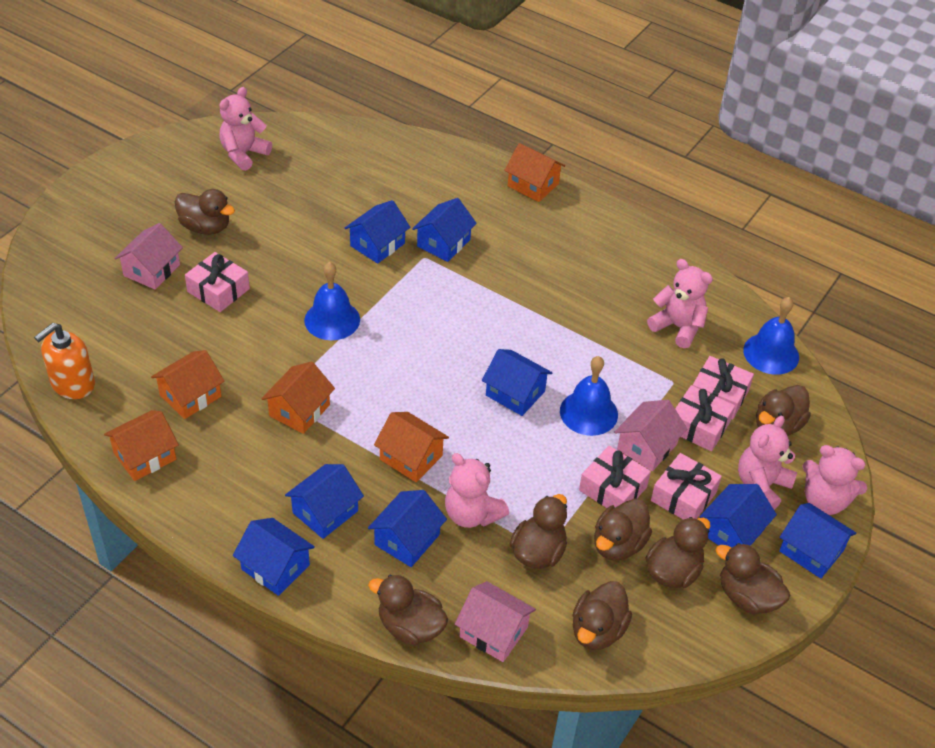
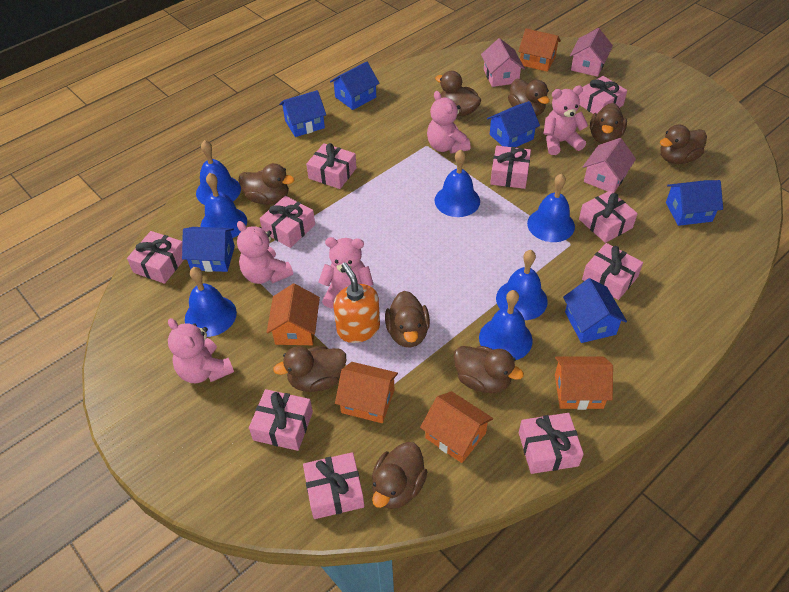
blue bell: [304,262,360,340] [560,356,618,436] [743,297,799,375] = 3 -> [185,267,237,337] [196,140,241,205] [201,173,247,238] [435,149,480,217] [479,290,533,360] [496,250,548,320] [527,174,575,242] = 7
blue house: [233,518,315,596] [285,464,364,539] [345,200,410,264] [368,490,447,567] [412,198,477,262] [482,349,552,416] [700,484,777,548] [779,503,856,578] = 8 -> [182,227,235,272] [279,90,326,137] [330,61,380,110] [487,101,540,147] [563,278,627,343] [666,180,723,226] = 6
brown duck: [175,189,235,235] [368,575,448,645] [510,494,567,569] [572,581,632,650] [594,499,652,560] [645,517,710,588] [716,543,790,614] [756,385,811,436] = 8 -> [239,163,294,205] [273,346,347,392] [372,442,427,509] [385,291,430,348] [435,71,481,116] [454,346,524,393] [508,79,550,116] [590,103,627,144] [660,125,707,164] = 9
pink gift: [185,252,250,312] [579,445,651,508] [651,453,722,520] [675,385,735,451] [692,356,754,419] = 5 -> [127,231,184,284] [249,389,313,451] [260,196,315,248] [303,452,364,519] [306,143,357,189] [490,146,531,189] [519,413,584,474] [579,76,627,114] [579,191,638,243] [582,243,643,300] = 10

